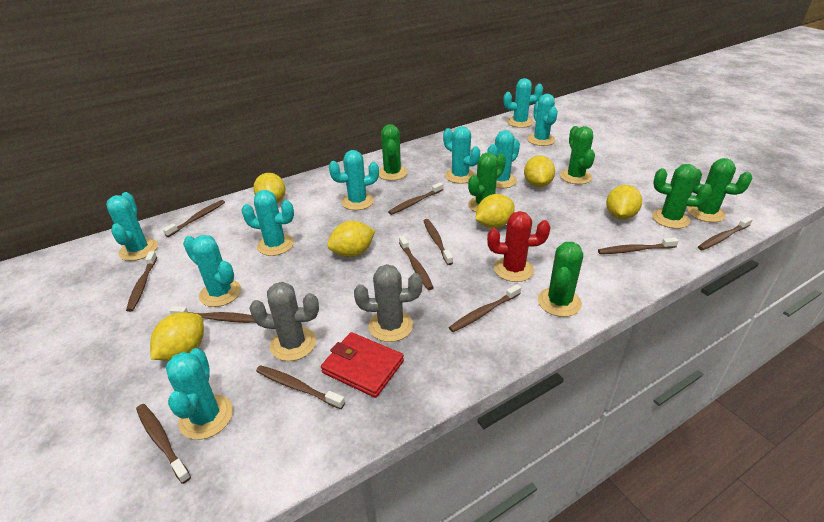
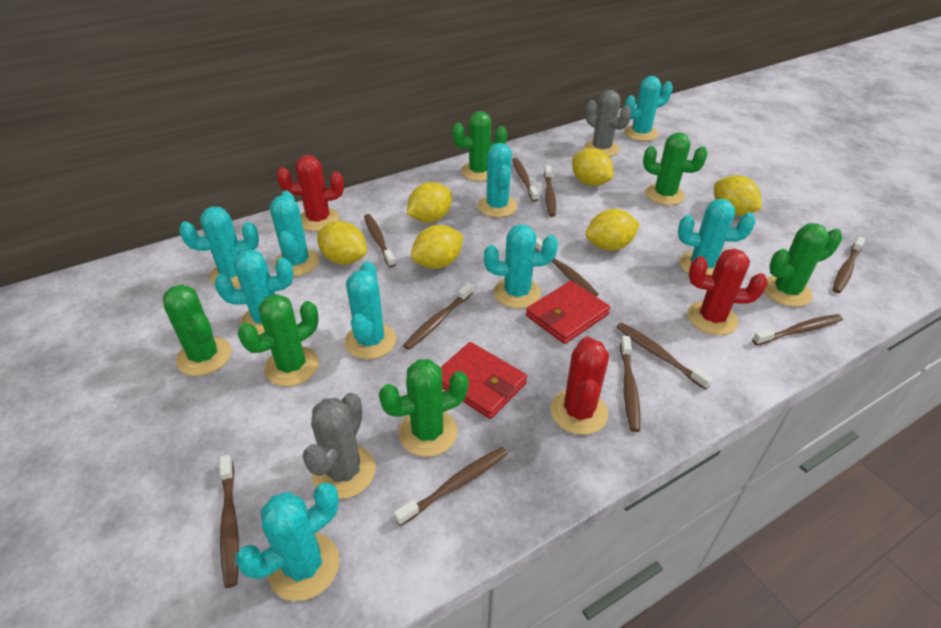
red cactus: [487,211,550,282] = 1 -> [277,155,344,231] [550,337,609,435] [687,249,768,335] = 3
red wallet: [321,332,404,398] = 1 -> [441,342,527,419] [526,281,610,344] = 2

